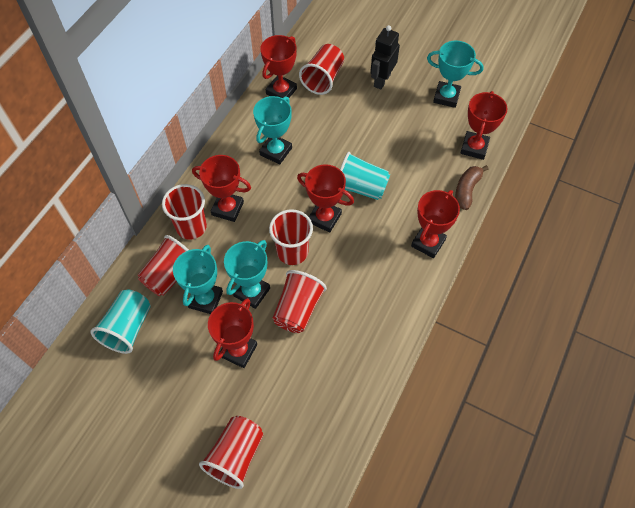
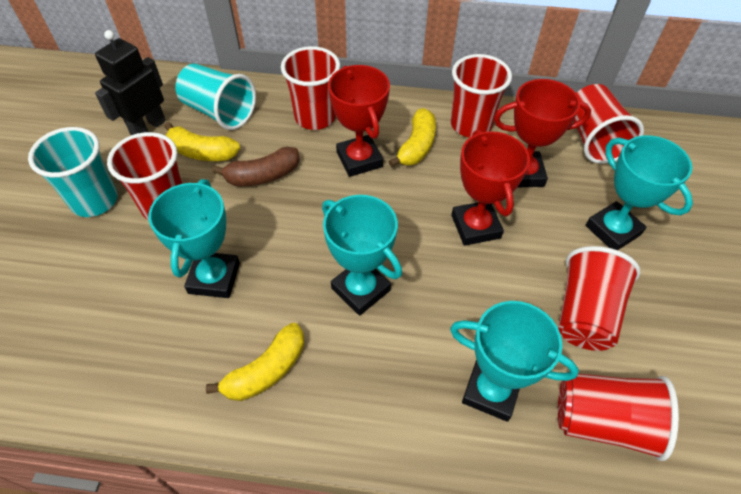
red trophy: [192,155,251,222] [208,298,257,368] [260,35,297,98] [297,164,354,233] [411,190,460,258] [460,91,508,160] = 6 -> [328,65,390,177] [451,130,530,246] [494,79,591,188] = 3
yellow banana: none = 0 -> [164,122,240,161] [206,323,304,401] [389,108,436,167] = 3

